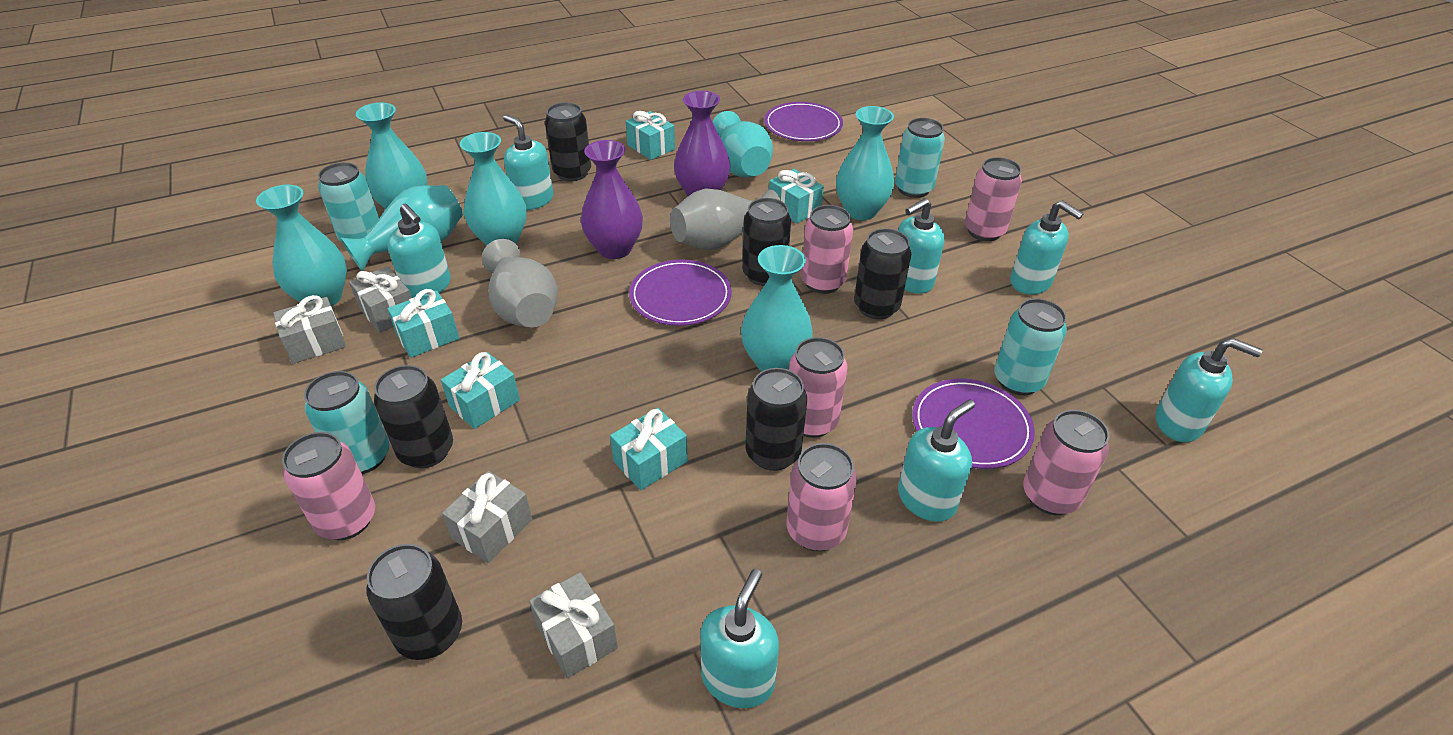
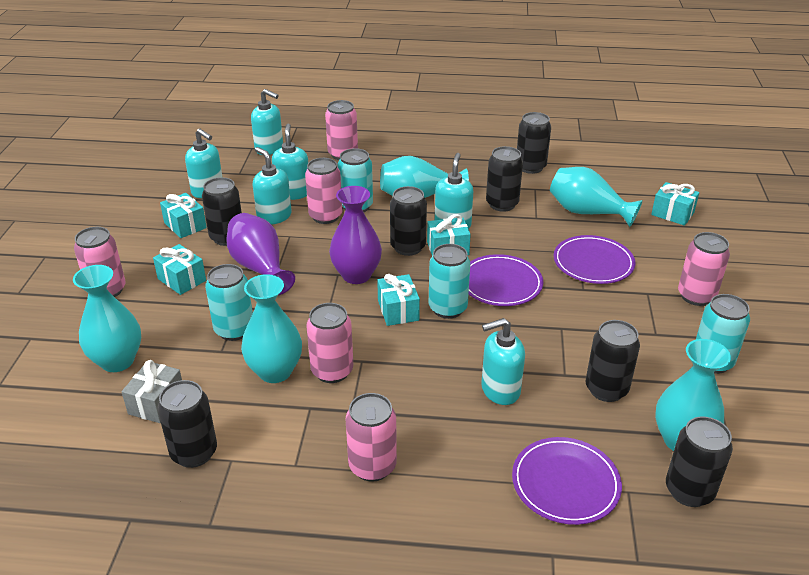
black can: [366,544,462,660] [374,365,453,469] [545,102,591,181] [742,198,791,286] [745,368,807,471] [854,228,911,319] = 6 -> [157,380,217,468] [202,177,242,246] [390,186,427,256] [486,146,523,212] [517,112,551,174] [585,320,640,402] [666,417,733,507] = 7
grey gift: [273,295,346,364] [349,266,412,333] [442,471,532,563] [529,572,618,678] = 4 -> [121,360,182,423] = 1
grey vase: [482,239,558,327] [670,188,781,250] = 2 -> none = 0
turquoise soap dispenser: [387,204,451,298] [503,115,553,210] [700,569,779,708] [898,198,945,294] [898,399,975,522] [1010,200,1084,295] [1156,338,1262,442] = 7 -> [185,128,222,198] [251,89,283,155] [253,147,292,225] [272,124,308,200] [435,153,473,229] [481,318,525,405] = 6
turquoise vase: [256,185,347,306] [340,185,463,271] [356,103,428,209] [460,132,527,246] [712,111,773,177] [741,245,813,371] [836,106,894,220] = 7 -> [73,265,141,372] [241,274,302,383] [380,156,469,198] [550,167,643,227] [655,339,731,451] = 5

